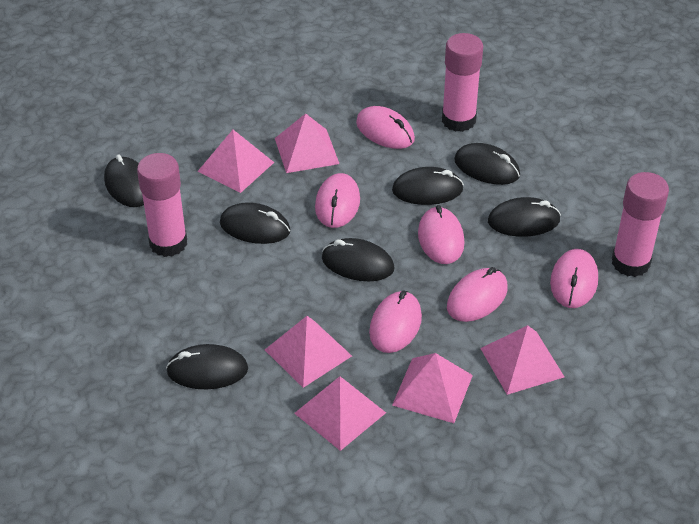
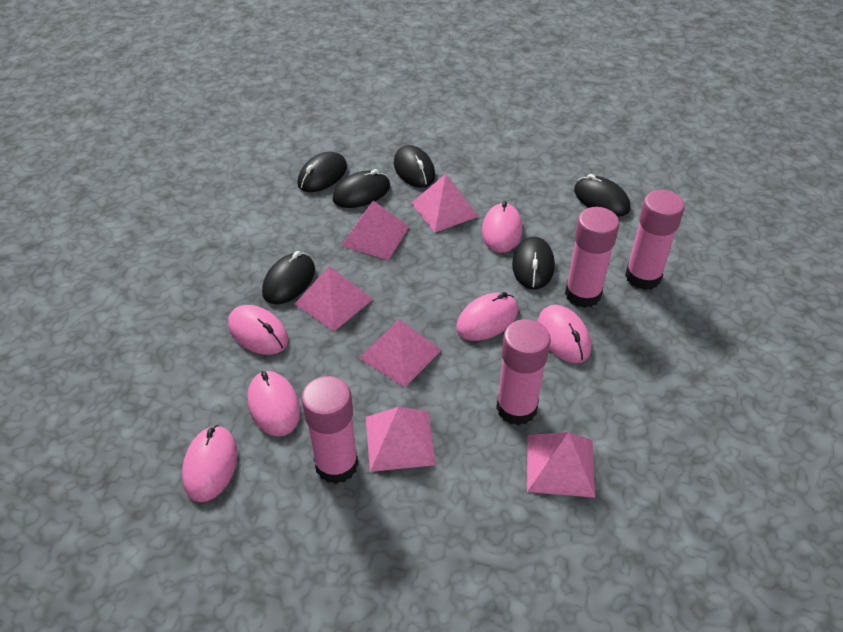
black mouse: [104,154,144,207] [166,344,248,389] [220,202,291,244] [322,238,394,281] [392,167,464,205] [454,143,520,185] [488,197,561,237] = 7 -> [262,251,315,304] [297,152,347,192] [333,169,390,208] [394,145,435,188] [512,236,555,290] [574,174,630,217] = 6
pink glue stick: [137,153,187,257] [442,33,483,132] [612,172,669,277] = 3 -> [301,376,359,484] [496,319,551,426] [565,207,619,308] [625,190,685,290] = 4

